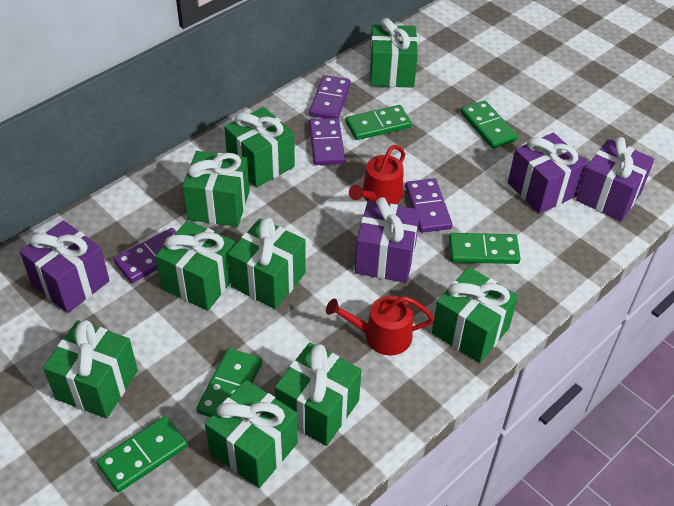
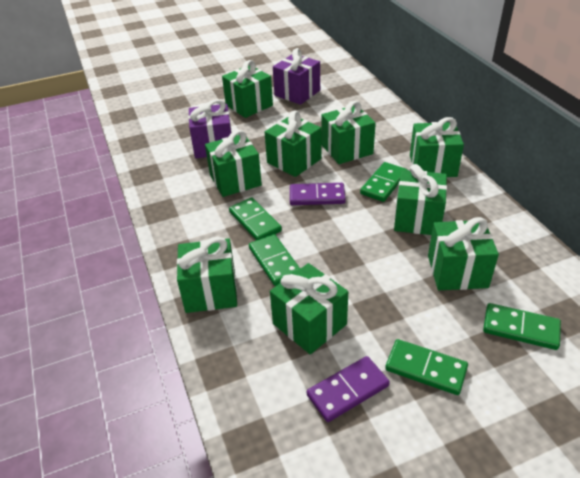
purple domino: [114,228,177,283] [309,75,351,118] [309,118,345,165] [405,178,452,233] = 4 -> [290,183,346,205] [307,356,390,422] = 2
purple gift: [20,220,110,313] [355,197,420,283] [508,133,587,214] [576,137,654,221] = 4 -> [188,99,232,158] [273,48,320,105] = 2
red watering can: [326,295,434,356] [349,145,405,204] = 2 -> none = 0

